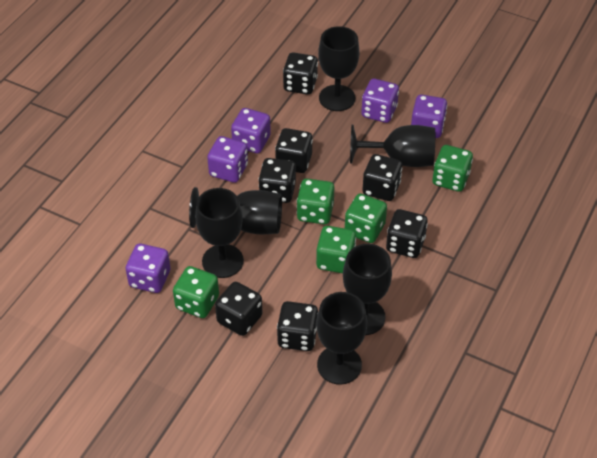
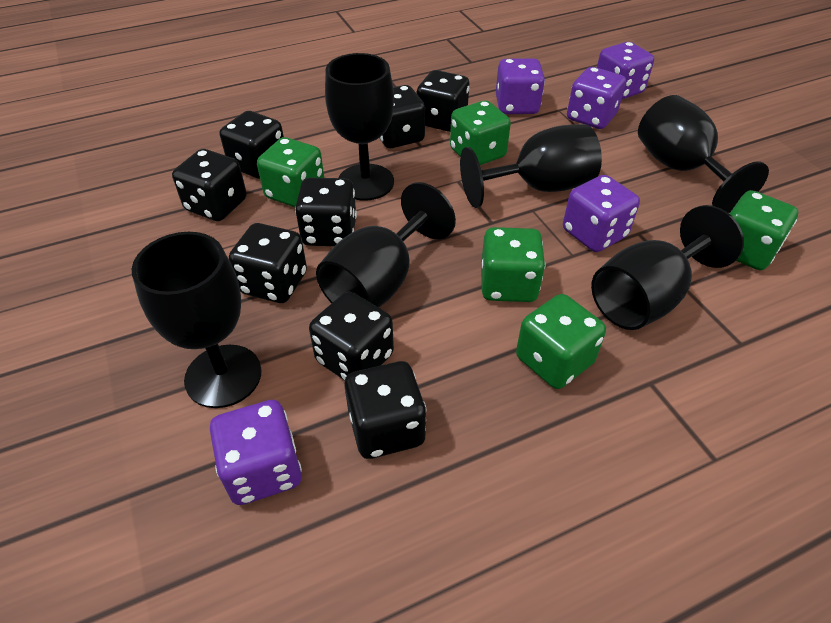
black dice: [215,282,263,336] [258,158,296,203] [275,128,313,173] [277,301,318,351] [283,52,318,95] [363,154,402,201] [386,209,428,258] = 7 -> [172,149,247,221] [220,111,284,179] [229,223,307,303] [295,177,357,246] [309,292,394,381] [344,361,426,459] [379,85,425,148] [417,70,469,132] = 8

